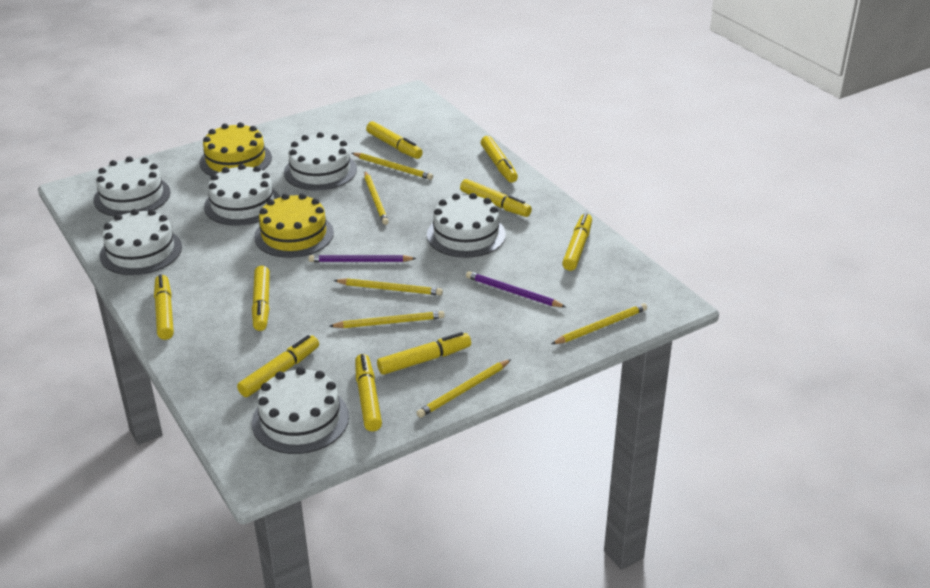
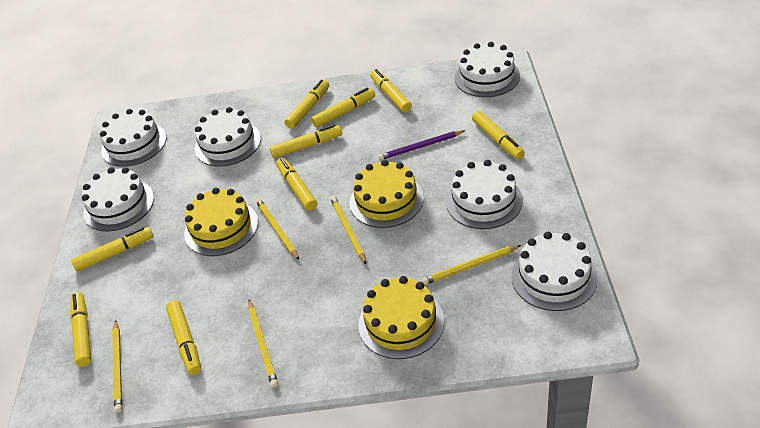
purple pencil: [309,255,417,262] [466,271,566,307] = 2 -> [378,130,466,160] = 1
yellow cake: [199,122,272,176] [254,193,334,258] = 2 -> [184,188,258,256] [350,160,424,228] [358,276,444,359] = 3
yellow pencil: [330,311,445,328] [334,278,443,296] [352,153,433,180] [364,171,389,225] [416,359,511,418] [552,303,647,344] = 6 -> [112,320,122,413] [248,300,278,388] [256,198,299,260] [330,196,366,264] [422,245,521,285] = 5

